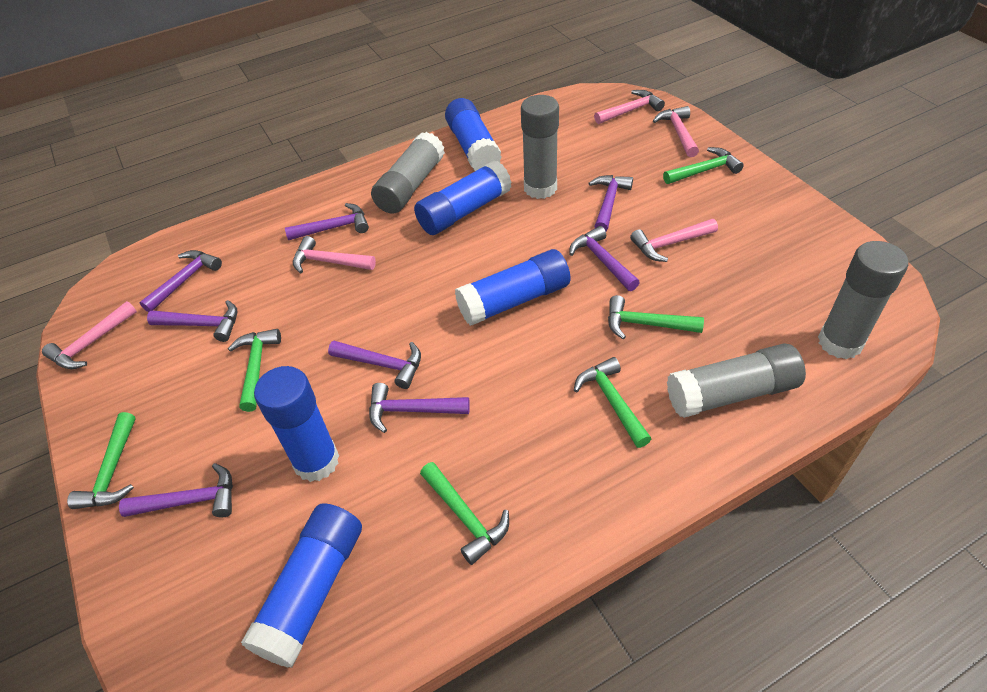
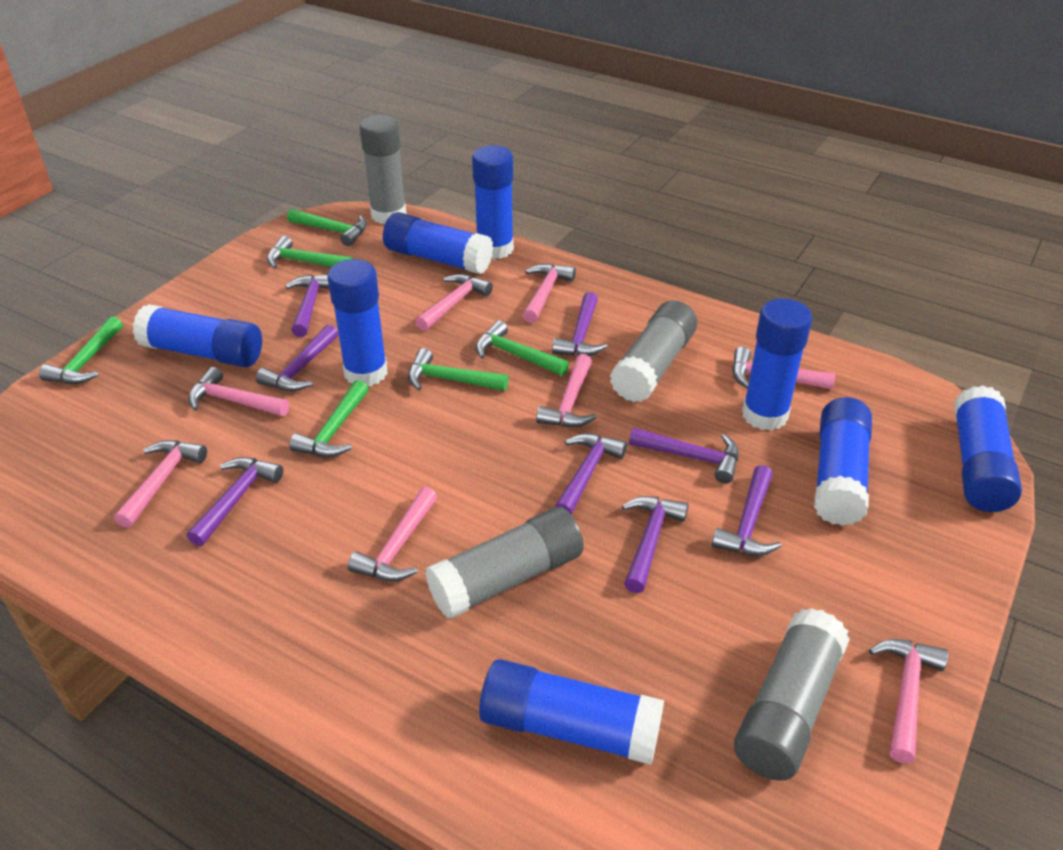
blue glue stick: [241,503,362,668] [254,366,339,482] [414,160,511,235] [445,98,502,171] [455,249,570,326] = 5 -> [133,304,262,367] [327,259,388,386] [383,212,493,275] [472,145,514,259] [479,659,664,765] [742,298,812,431] [814,397,872,526] [954,385,1022,512] = 8
pink hammer: [42,301,137,369] [293,236,376,273] [594,90,665,124] [630,219,718,262] [653,106,699,157] = 5 -> [114,440,207,528] [188,367,289,416] [348,487,437,581] [415,274,493,331] [523,264,576,323] [536,354,597,427] [732,347,835,390] [869,639,948,764] = 8

